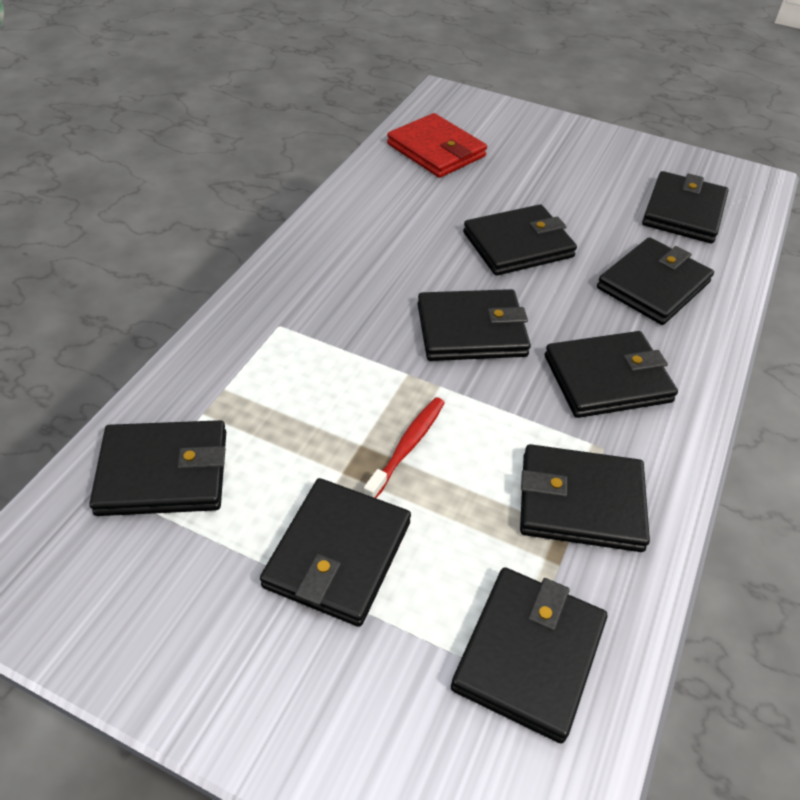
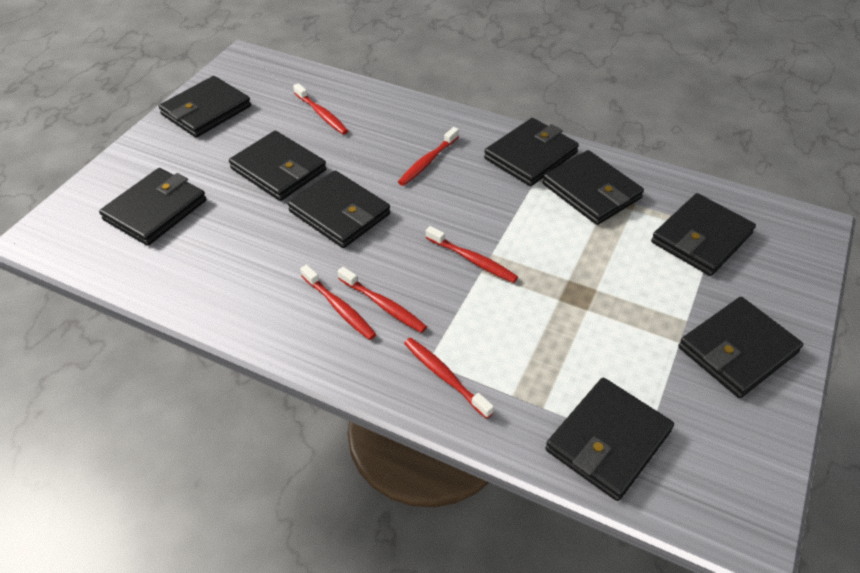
red toothbrush: [363,397,445,498] = 1 -> [293,83,348,134] [300,265,376,340] [338,267,427,333] [398,127,459,186] [404,337,494,419] [426,226,518,283] = 6
red wallet: [387,113,487,178] = 1 -> none = 0

